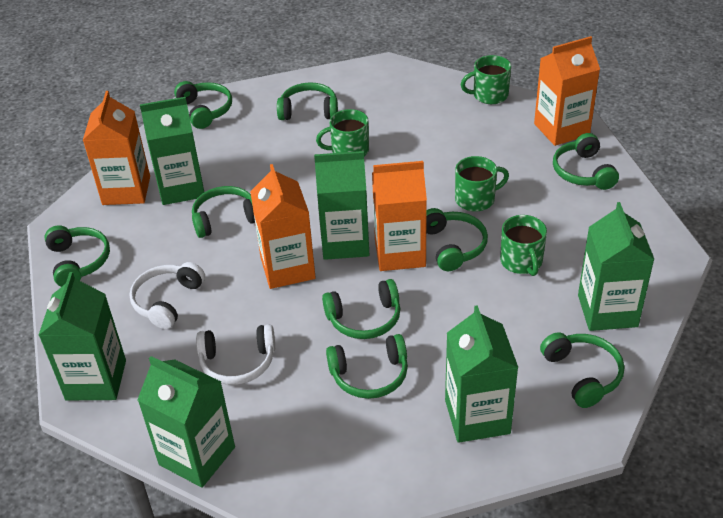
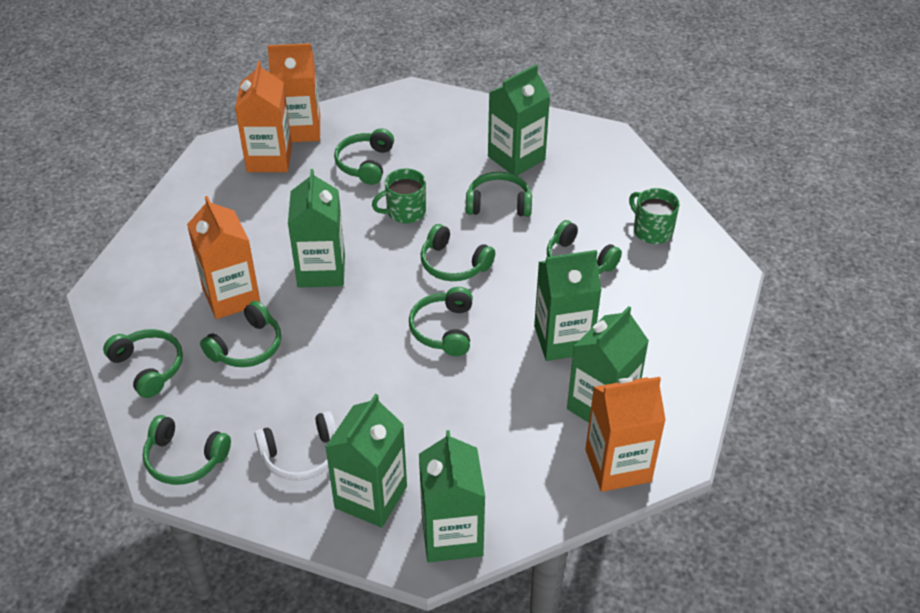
green headphones: [44,225,110,287] [174,81,232,129] [192,186,255,238] [277,82,338,120] [322,279,400,339] [326,334,408,399] [426,208,488,271] [540,332,624,408] [553,133,619,190] = 9 -> [103,329,183,398] [143,415,231,485] [200,301,281,367] [334,128,394,185] [409,287,473,356] [421,224,495,281] [466,172,532,217] [547,220,622,274] = 8
green mug: [316,109,369,157] [455,156,509,212] [461,55,511,104] [500,215,547,276] = 4 -> [372,169,426,223] [629,188,679,244] = 2
white headphones: [129,262,205,329] [196,324,275,385] = 2 -> [255,411,337,481] = 1

